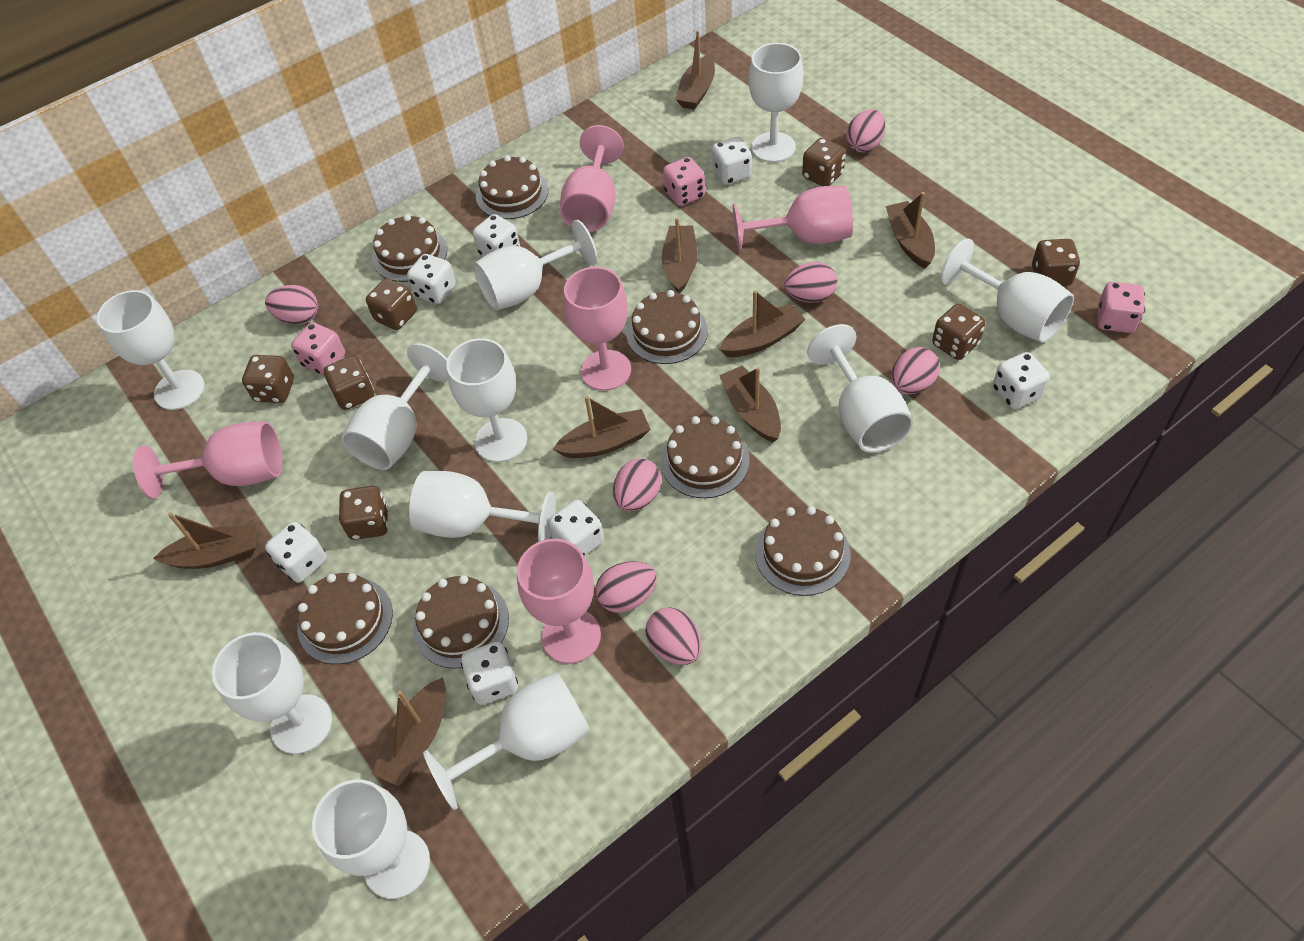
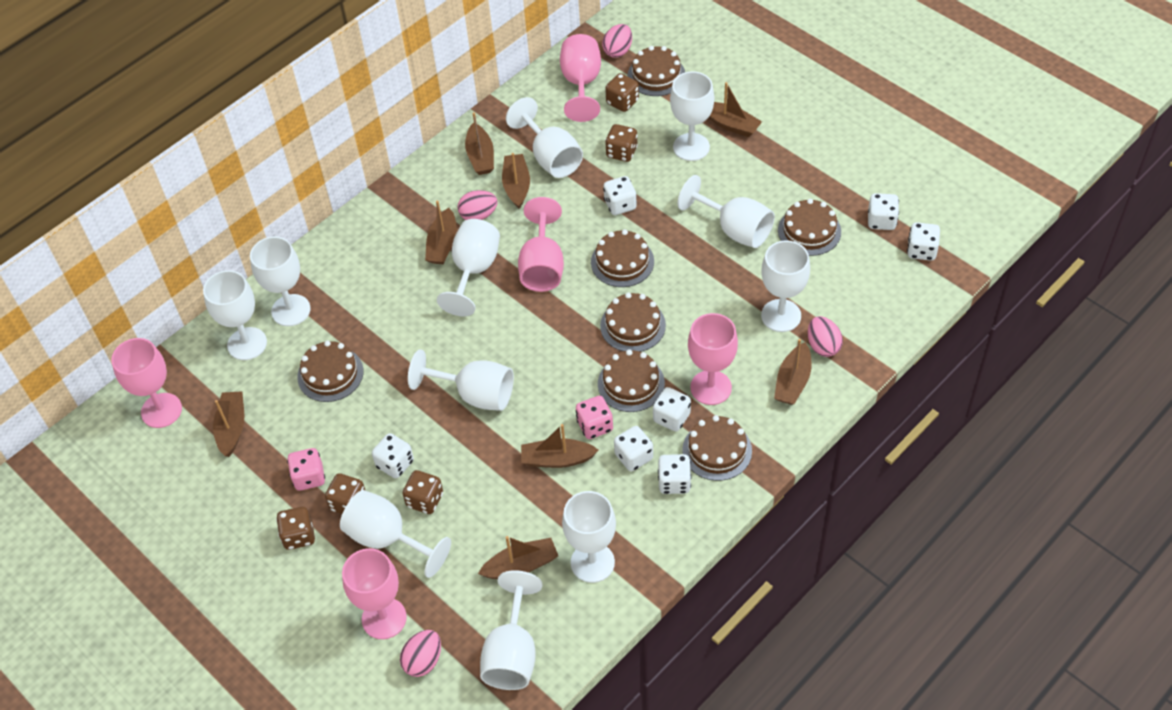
brown dice: [242,355,294,403] [323,355,374,410] [339,486,388,540] [366,278,417,330] [802,138,846,186] [932,304,985,360] [1032,239,1080,286] = 7 -> [276,507,315,550] [325,473,366,514] [402,470,443,514] [605,73,639,112] [605,124,638,162] = 5
pink dice: [291,323,345,375] [663,157,705,206] [1097,282,1145,333] = 3 -> [287,448,325,490] [576,396,613,439] = 2
pink egg: [265,285,319,324] [596,561,657,613] [613,458,661,511] [645,607,702,665] [784,262,837,303] [846,109,886,152] [891,347,940,394] = 7 -> [400,630,441,677] [458,190,498,220] [602,24,632,58] [808,316,843,357] = 4

